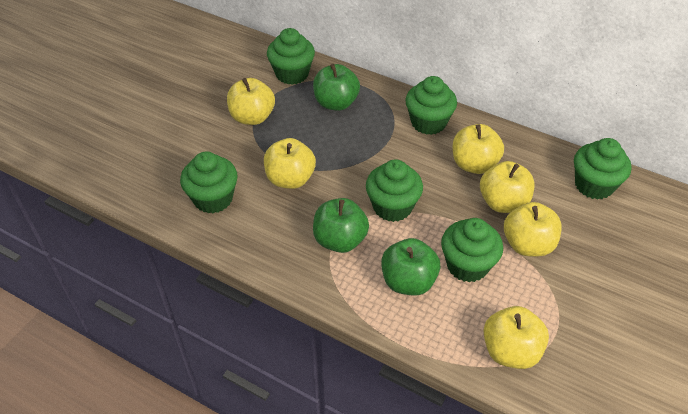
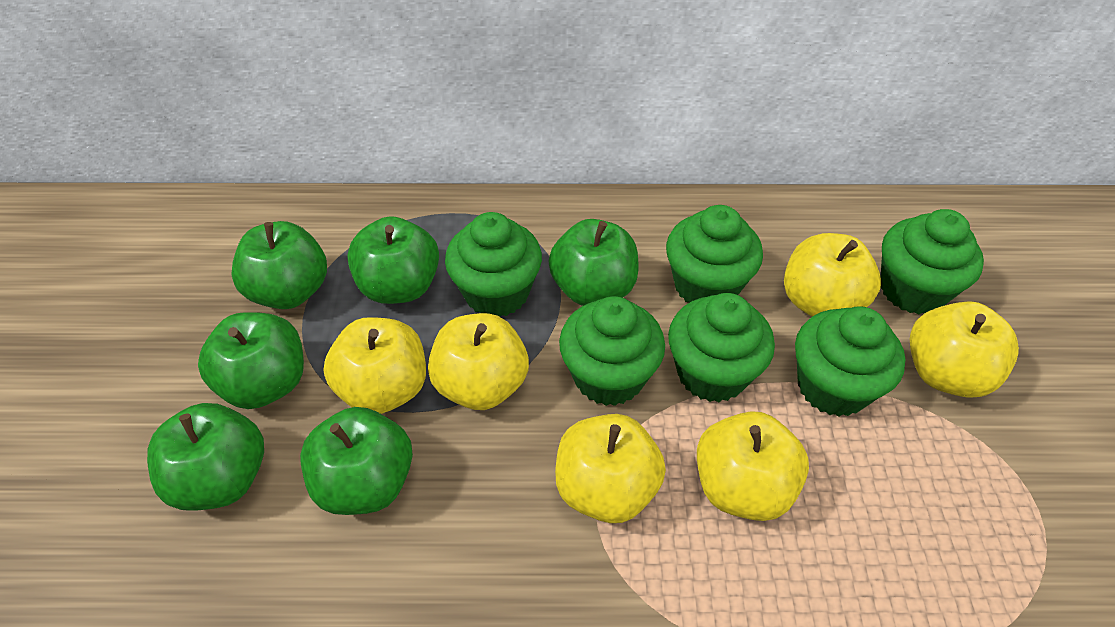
green apple: [313,64,360,111] [313,198,369,253] [381,238,440,296] = 3 -> [147,403,264,511] [198,312,304,409] [231,221,327,309] [300,407,413,515] [347,216,439,304] [549,219,639,306] = 6

